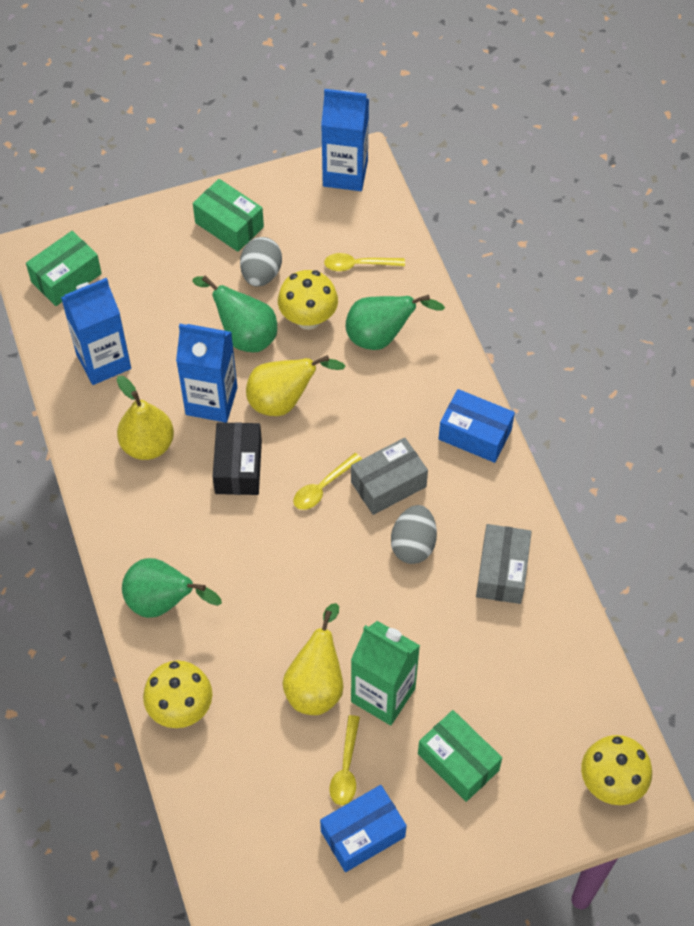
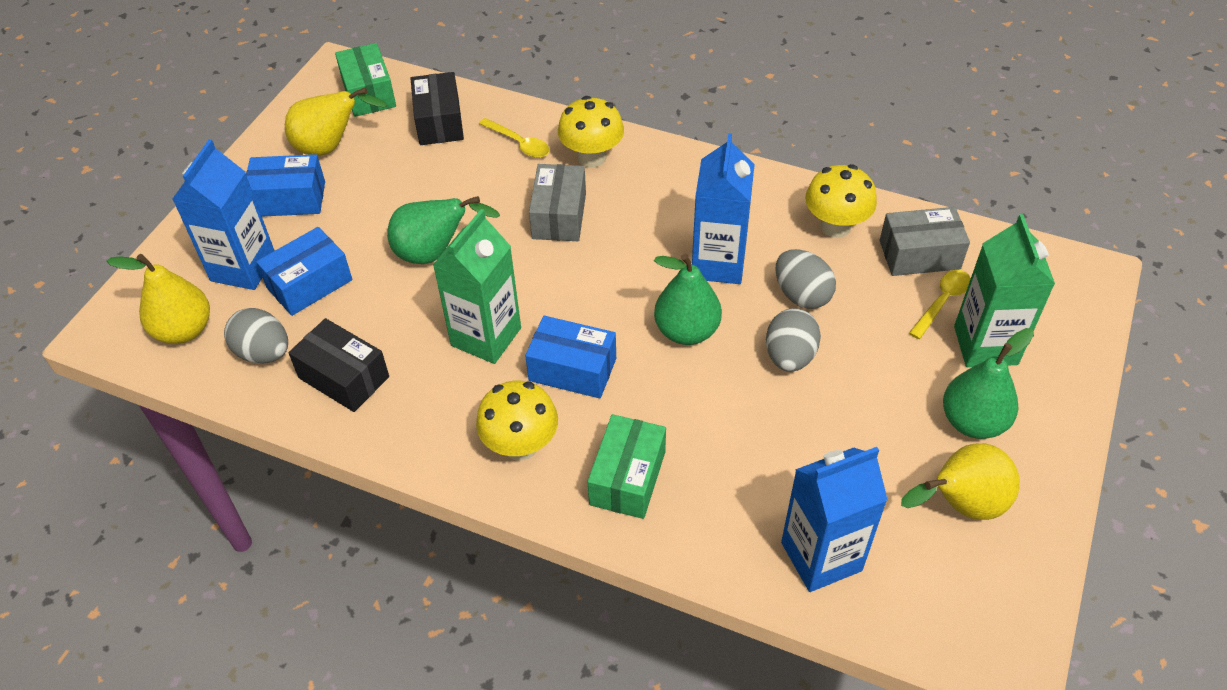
black box: [213,422,262,495] = 1 -> [288,318,389,412] [410,72,464,145] = 2
blue box: [320,785,407,872] [439,389,515,463] = 2 -> [246,154,325,217] [256,227,352,316] [525,316,616,399] = 3
green box: [26,231,102,306] [193,179,264,252] [418,710,502,802] = 3 -> [335,43,396,117] [587,414,666,519] = 2
green carton: [351,621,420,725] = 1 -> [433,209,521,364] [954,214,1055,367] = 2
grey egg: [240,237,282,287] [391,505,437,564] = 2 -> [224,308,288,364] [766,308,821,372] [776,249,836,309] = 3
yellow spoon: [293,453,362,510] [324,253,405,271] [330,715,360,805] = 3 -> [479,118,549,158] [909,270,971,339] = 2

